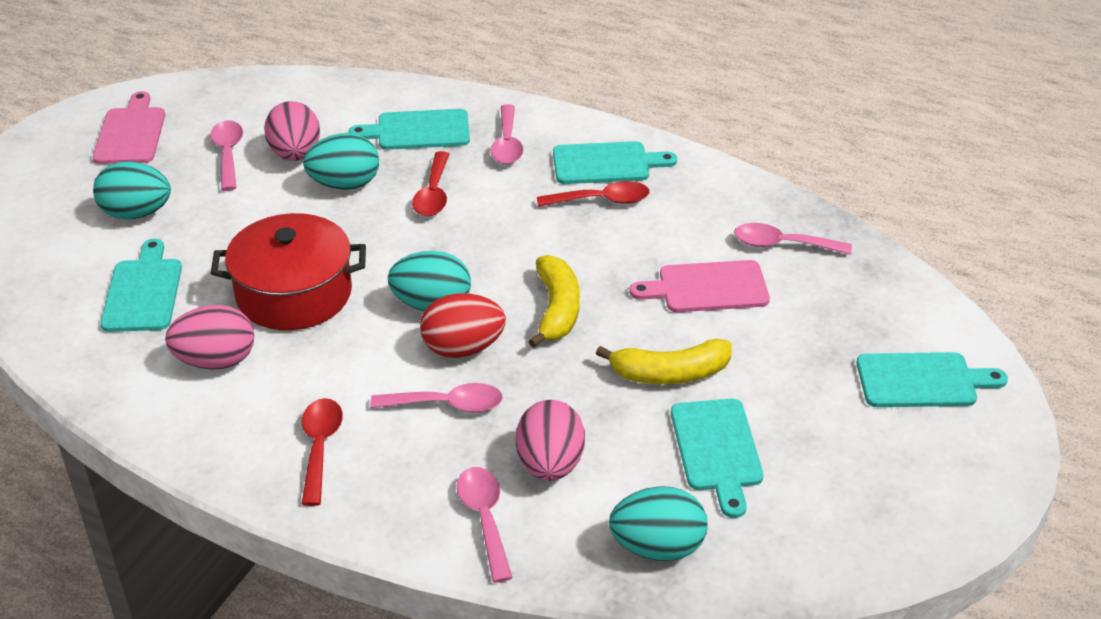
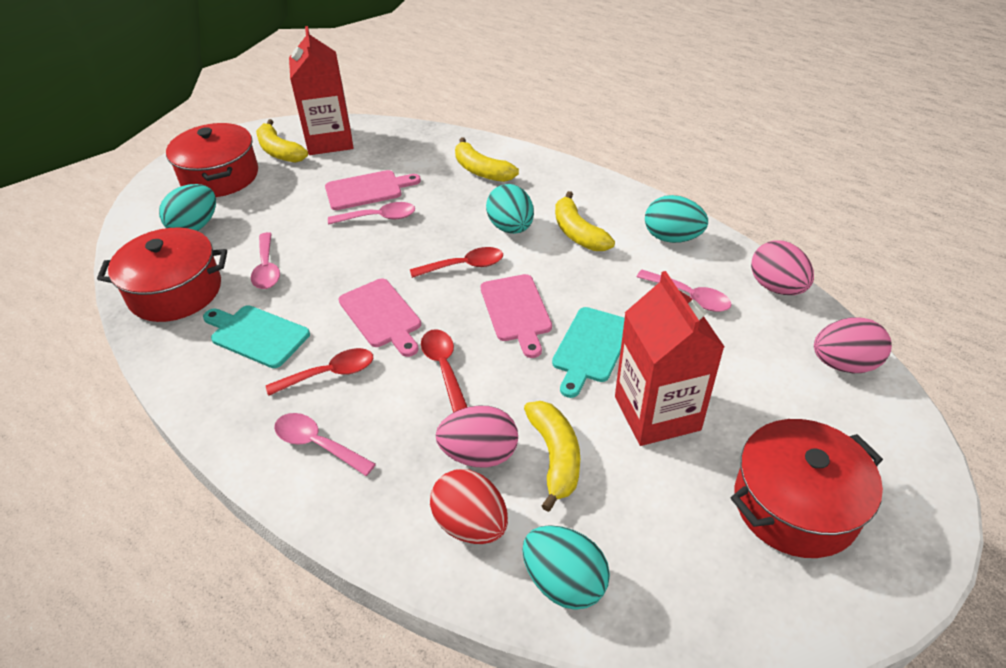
pink cutting board: [93,91,165,164] [629,260,770,312] = 2 -> [325,170,421,210] [338,279,421,357] [480,274,552,358] = 3
pink spoon: [210,120,243,191] [370,383,503,413] [457,467,512,583] [490,104,523,164] [734,223,852,255] = 5 -> [251,232,280,289] [274,413,376,476] [328,202,415,225] [637,270,732,312] = 4
red carton: none = 0 -> [289,26,354,155] [615,271,725,446] = 2
red pot: [211,213,366,330] = 1 -> [97,227,227,322] [166,123,258,197] [731,419,883,558] = 3
turquoise cutting board: [100,238,182,332] [348,109,470,150] [553,141,677,184] [671,399,764,518] [856,352,1008,407] = 5 -> [203,305,310,368] [552,307,625,398] = 2
yellow banana: [528,255,580,348] [596,339,732,384] = 2 -> [256,119,308,163] [455,137,519,182] [524,401,580,512] [555,191,615,251] = 4

